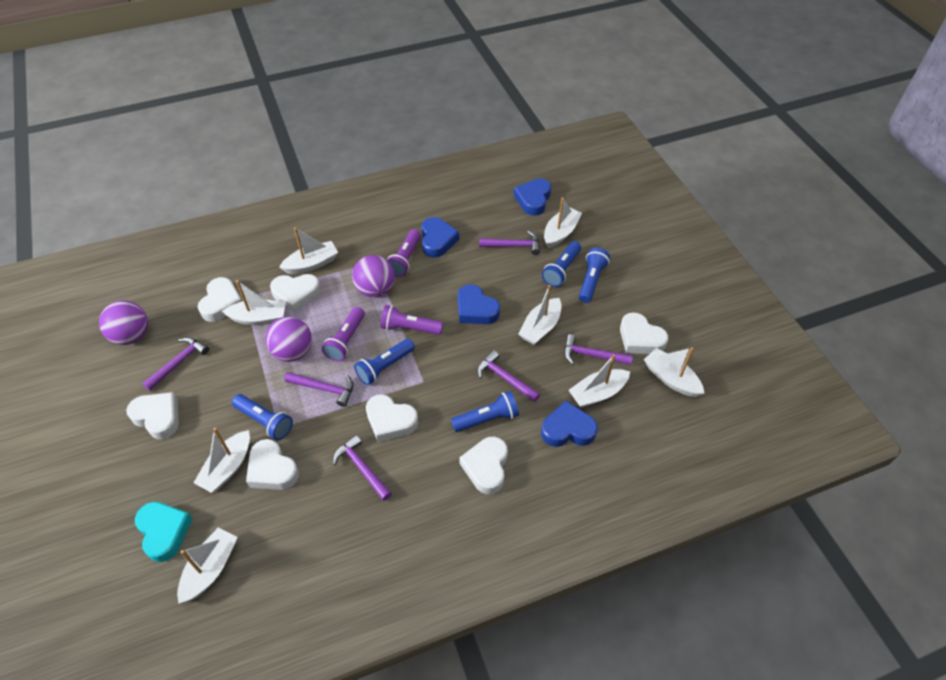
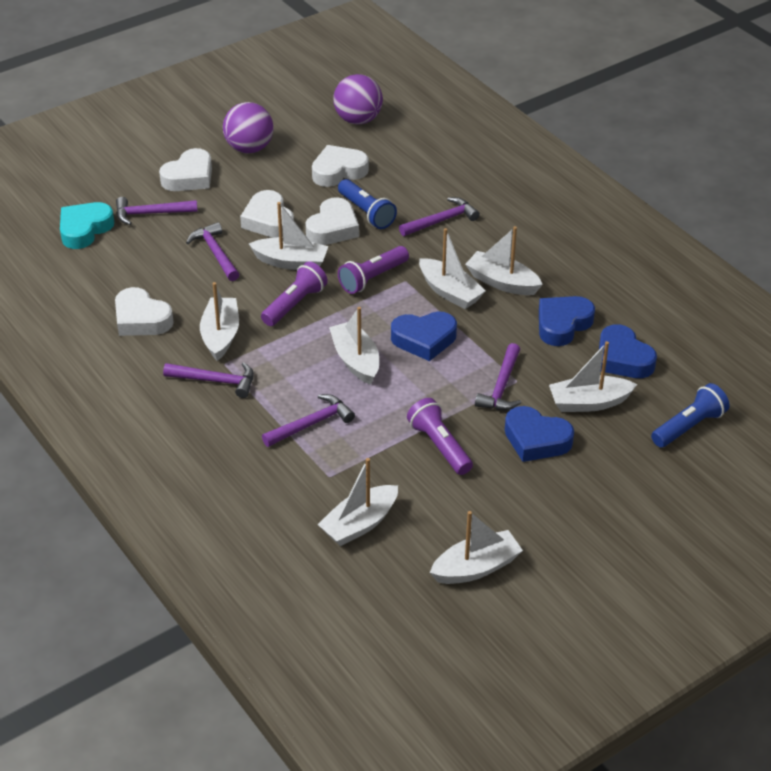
blue flashlight: [232,394,293,440] [354,339,415,385] [451,391,519,432] [542,241,581,287] [579,248,610,303] = 5 -> [338,179,397,229] [651,383,729,447] = 2
purple ball: [99,301,148,345] [265,317,312,362] [352,255,395,298] = 3 -> [223,102,274,153] [333,74,383,125] = 2
white heart: [126,392,179,439] [198,277,242,322] [246,439,299,490] [270,274,321,312] [366,394,418,442] [459,437,508,494] [620,312,668,354] = 7 -> [115,287,174,336] [159,148,212,191] [240,190,294,238] [305,197,359,245] [312,145,369,187] = 5

